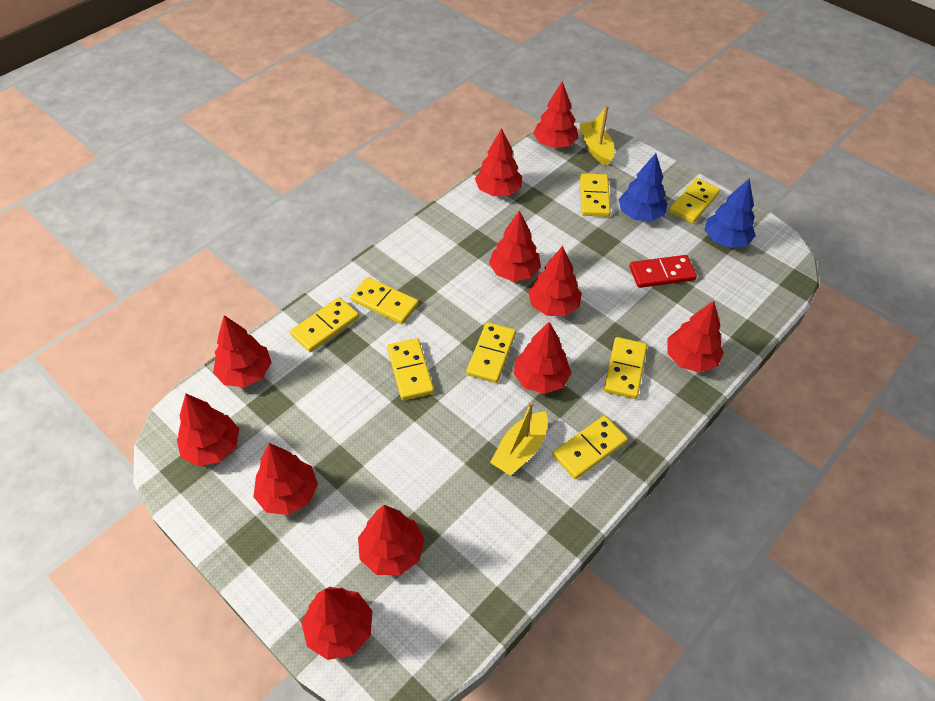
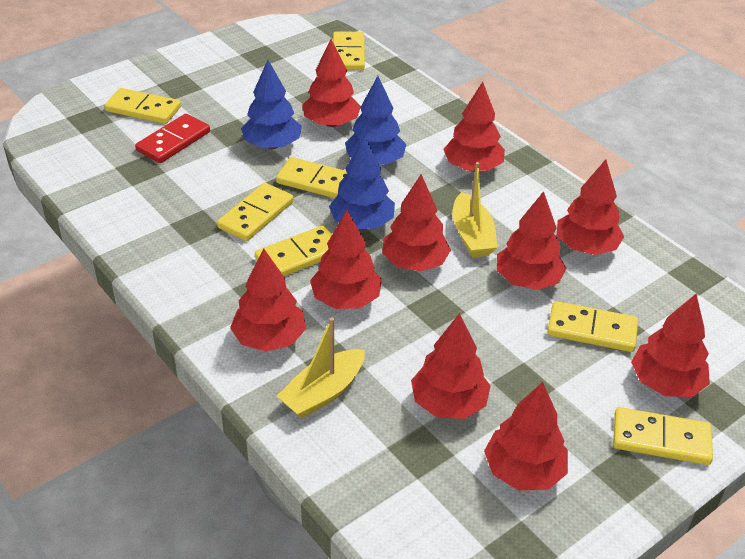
blue tree: [619,153,668,222] [705,178,756,248] = 2 -> [241,60,302,149] [329,136,395,229] [345,76,406,165] = 3
red tree: [177,394,239,466] [213,315,272,387] [253,443,318,515] [301,587,372,660] [358,505,425,575] [475,128,522,196] [489,211,541,282] [514,322,571,394] [528,246,582,316] [533,81,578,148] [667,301,724,373] = 11 -> [230,249,306,352] [302,39,361,127] [310,210,382,309] [382,174,451,272] [411,313,491,419] [443,82,505,172] [484,382,568,490] [497,191,566,290] [557,159,624,255] [631,294,710,397] = 10
yellow domino: [290,297,359,352] [350,277,419,324] [387,338,434,400] [466,322,516,383] [552,416,628,479] [580,173,611,217] [604,337,647,399] [669,178,720,223] = 8 -> [105,88,181,124] [217,183,294,241] [255,225,332,276] [276,157,347,198] [333,31,365,70] [547,301,638,352] [613,407,713,465] = 7

